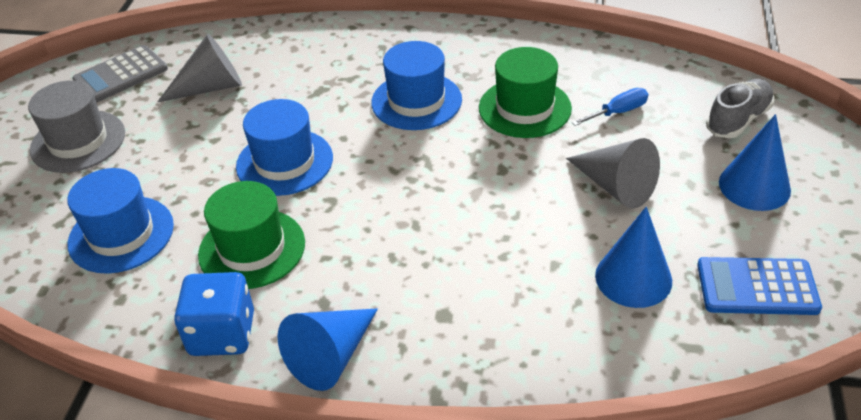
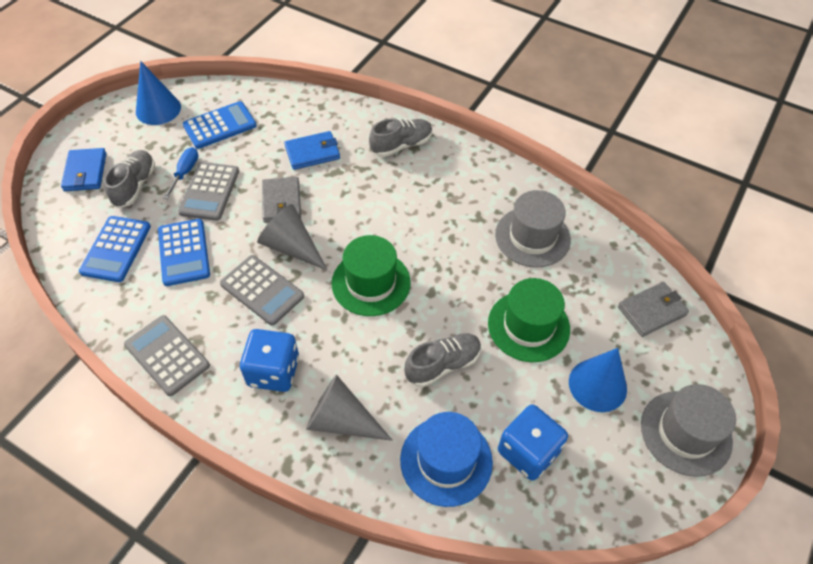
blue calculator: [697,257,822,315] = 1 -> [79,216,151,282] [158,219,210,286] [183,101,257,149] = 3
blue cone: [278,308,378,391] [595,206,672,308] [719,114,791,211] = 3 -> [136,61,181,125] [569,348,627,412] = 2
blue dice: [174,272,254,356] = 1 -> [240,329,299,392] [498,404,568,481] = 2
blue hat: [67,168,174,274] [236,99,333,196] [371,41,462,130] = 3 -> [400,412,493,507] = 1
blue wallet: none = 0 -> [61,148,107,191] [284,131,340,170] = 2
grey calculator: [72,45,168,103] = 1 -> [124,315,210,396] [178,162,239,221] [220,255,304,326] = 3
grey hat: [28,80,125,173] = 1 -> [495,190,571,268] [641,384,736,477] = 2
grey shoe: [706,79,774,138] = 1 -> [104,150,155,208] [369,119,433,157] [404,333,481,387] = 3
grey wallet: none = 0 -> [262,177,301,223] [618,282,689,337] = 2

